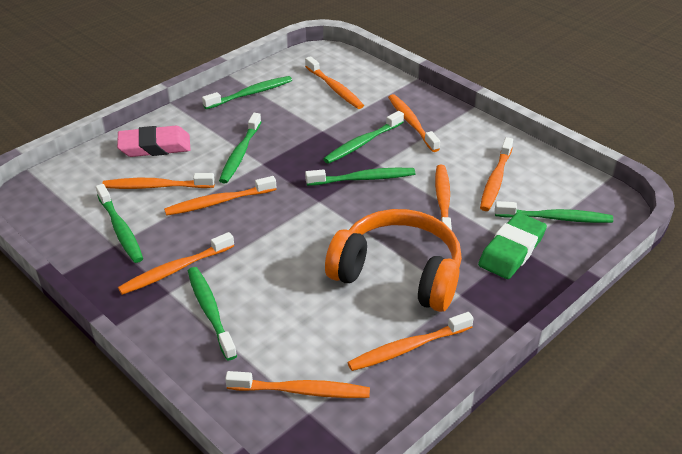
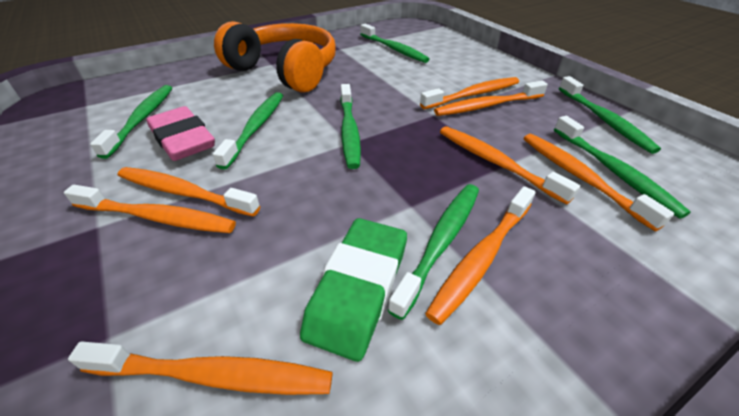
orange toothbrush: [102,173,215,189] [118,232,234,295] [164,176,276,216] [225,371,370,398] [305,56,364,109] [347,312,474,371] [388,94,440,152] [435,165,452,230] [480,137,513,211] = 9 -> [64,185,236,233] [68,342,333,395] [118,167,260,217] [420,77,519,109] [425,186,536,325] [434,80,548,116] [440,126,580,204] [524,134,674,231] = 8

